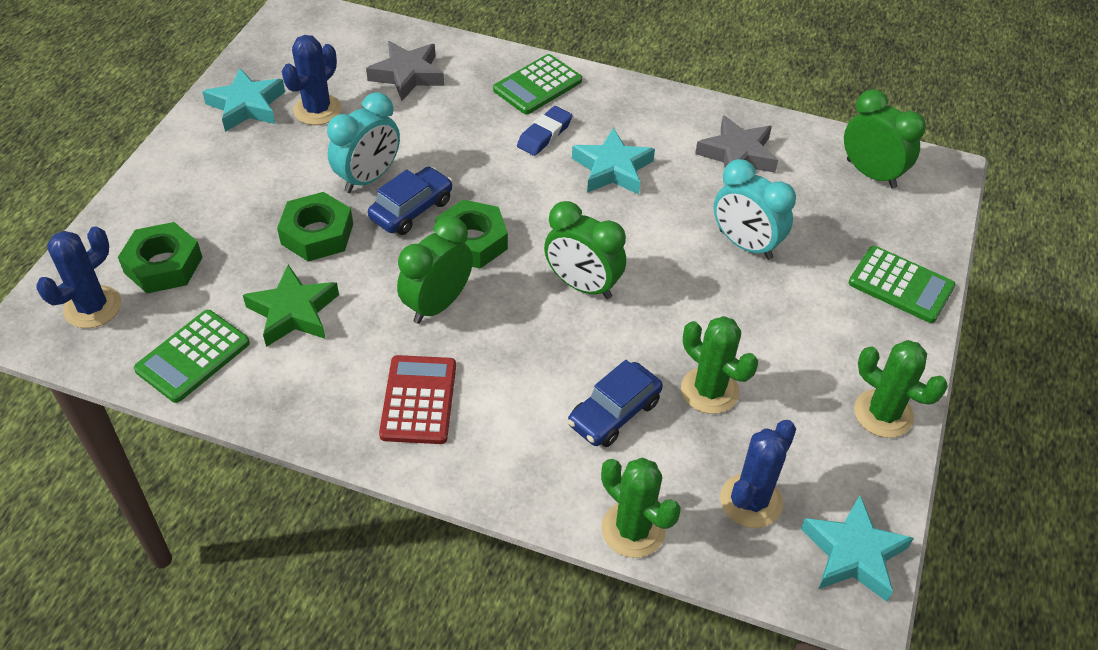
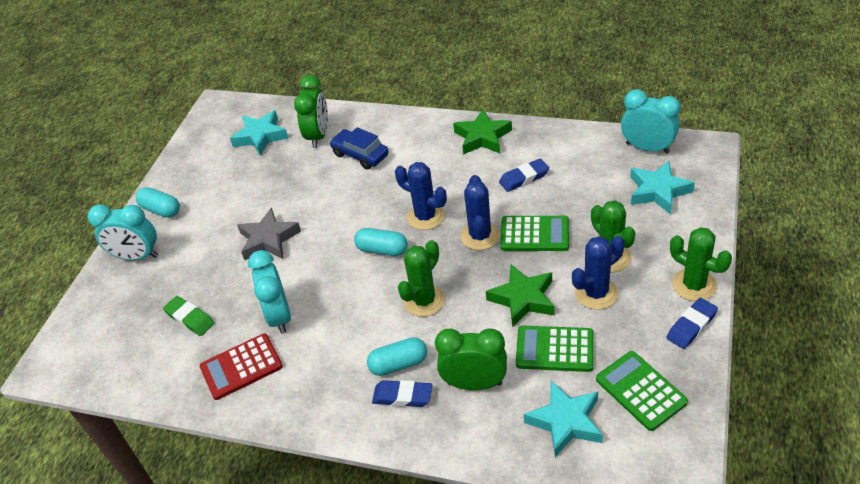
blue car: [368,166,453,235] [568,360,663,447] = 2 -> [329,127,389,170] = 1
blue eraser: [517,106,572,156] = 1 -> [372,380,432,407] [499,158,549,192] [666,298,718,349] = 3
green clock: [397,216,473,324] [544,201,626,299] [844,89,926,189] = 3 -> [294,75,328,148] [435,328,507,390] = 2
green eraser: none = 0 -> [163,296,214,336] = 1
green nut: [118,222,203,294] [277,192,353,261] [435,200,508,269] = 3 -> none = 0
green star: [243,264,339,347] = 1 -> [453,109,512,155] [486,264,554,328] = 2
grey star: [366,41,444,101] [695,115,778,173] = 2 -> [237,207,301,260] = 1
turquoise capsule: none = 0 -> [136,187,180,218] [354,228,408,256] [367,337,427,376] = 3
turquoise clock: [327,92,400,193] [714,159,796,260] = 2 -> [88,204,158,261] [248,250,291,334] [621,89,680,154] = 3

